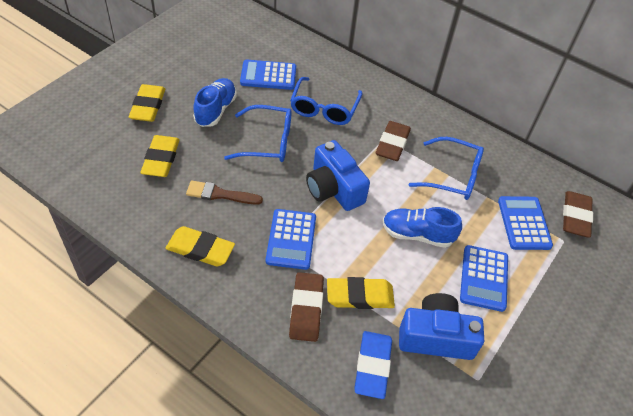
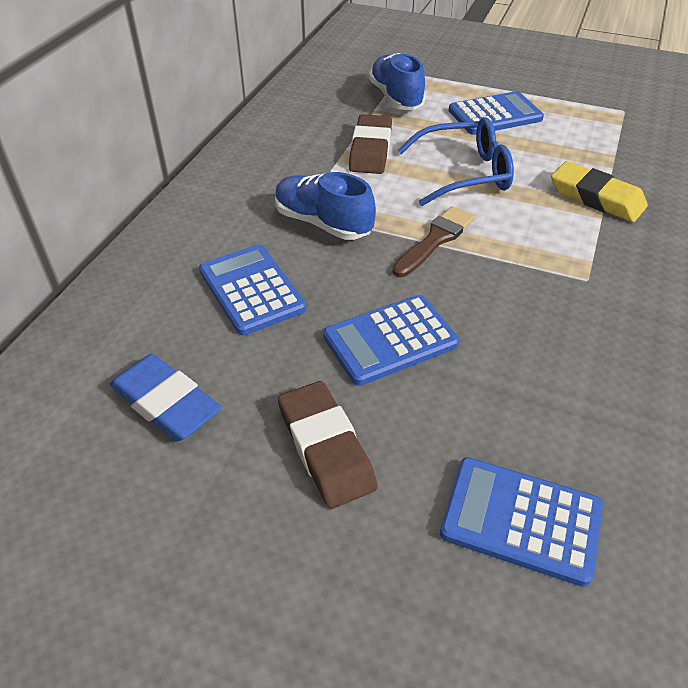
blue camera: [306,140,370,211] [399,293,484,360] = 2 -> none = 0
blue glasses: [224,105,292,162] [290,77,363,125] [409,137,484,200] = 3 -> [398,117,514,206] = 1
brown eraser: [289,272,324,342] [375,121,411,161] [563,191,593,238] = 3 -> [278,381,377,509] [349,114,392,174] = 2
yellow eraser: [129,84,165,122] [140,135,180,177] [165,226,235,266] [327,277,395,309] = 4 -> [551,161,648,222] = 1

